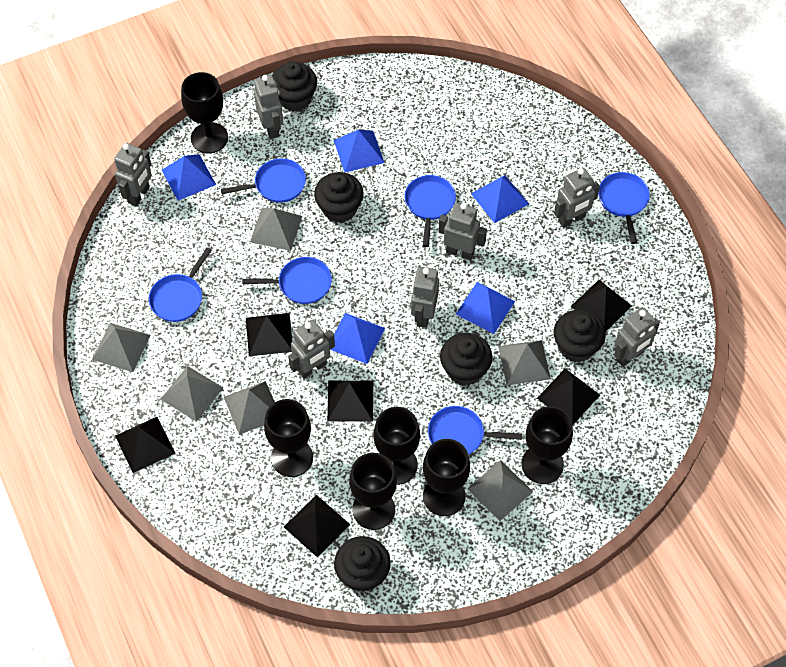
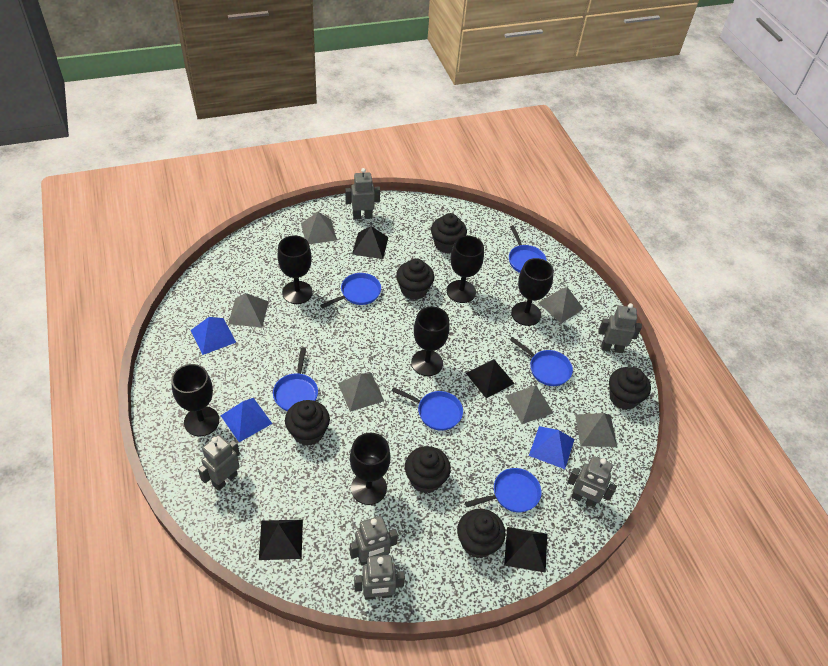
black cupcake: [272,61,317,112] [314,172,364,223] [334,536,391,592] [440,333,492,386] [554,310,606,363] = 5 -> [285,400,330,446] [396,258,434,300] [405,446,451,494] [431,213,467,254] [457,509,506,558] [609,367,651,410] = 6
black pyramid: [115,417,175,473] [246,313,292,356] [284,495,350,558] [327,381,373,422] [537,369,600,425] [570,280,632,332] = 6 -> [259,520,303,560] [352,226,388,259] [466,359,515,398] [504,527,547,573] = 4
blue pyramid: [162,154,216,201] [330,313,385,364] [334,130,384,173] [456,282,515,334] [471,175,529,223] = 5 -> [191,317,236,355] [221,398,273,442] [529,426,574,469] = 3
grey robot: [114,143,152,206] [254,75,283,139] [288,319,335,379] [411,267,439,328] [438,203,487,261] [554,168,600,228] [614,307,660,367] = 7 -> [198,435,240,491] [345,168,380,219] [350,516,398,566] [354,555,405,600] [567,456,617,507] [598,303,642,353] = 6

